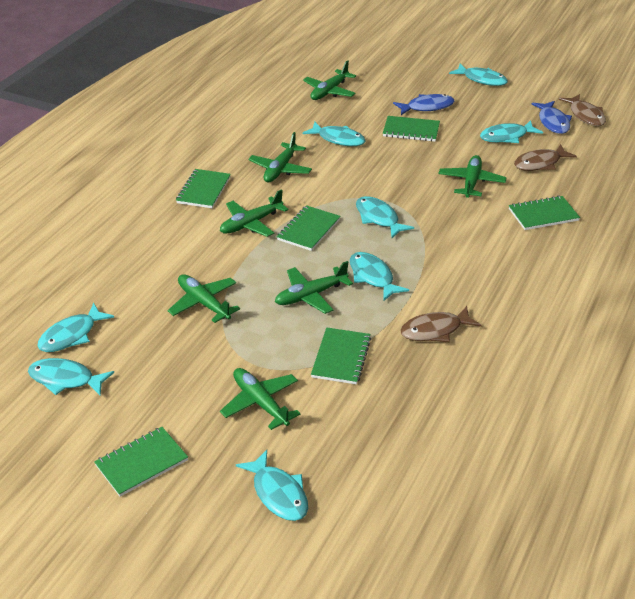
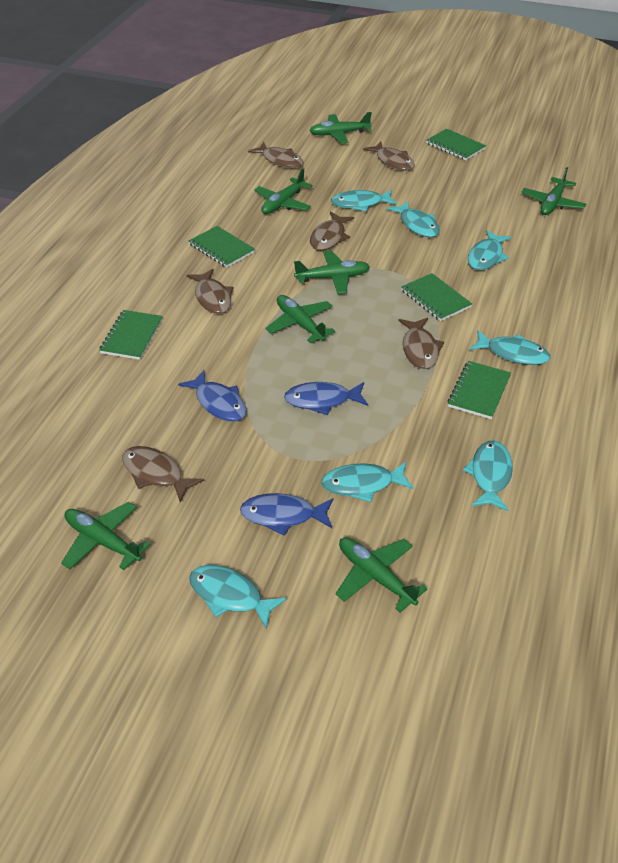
blue fish: [393,94,455,115] [532,101,572,134] = 2 -> [178,370,247,422] [240,493,333,536] [284,382,368,415] = 3
brown fish: [400,306,481,343] [514,144,577,171] [559,94,606,126] = 3 -> [122,446,204,503] [187,269,233,314] [248,142,304,168] [310,211,354,250] [363,142,415,171] [399,318,444,369] = 6
green notebook: [94,427,188,497] [176,169,231,208] [276,205,341,251] [311,327,371,384] [383,116,440,142] [509,196,580,230] = 6 -> [99,310,163,360] [189,226,255,268] [401,273,472,321] [426,129,486,160] [447,361,511,419] = 5
turquoise fish: [28,358,114,395] [37,303,114,352] [236,450,308,521] [303,122,366,146] [350,252,409,301] [356,196,414,238] [449,64,508,86] [480,120,543,143] = 8 -> [189,565,287,630] [321,462,414,502] [331,190,397,212] [387,201,440,237] [463,440,513,511] [468,230,512,270] [469,330,550,365] = 7

